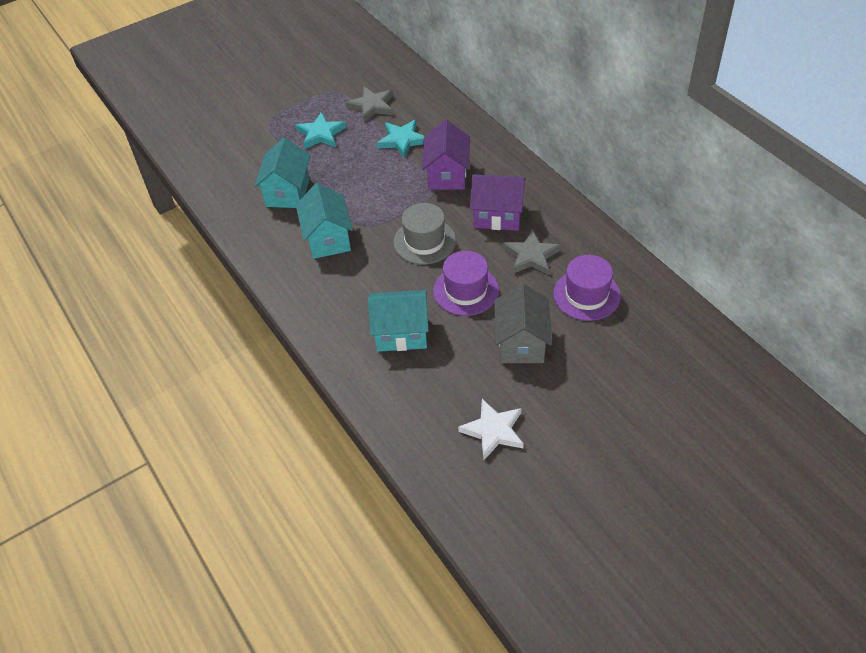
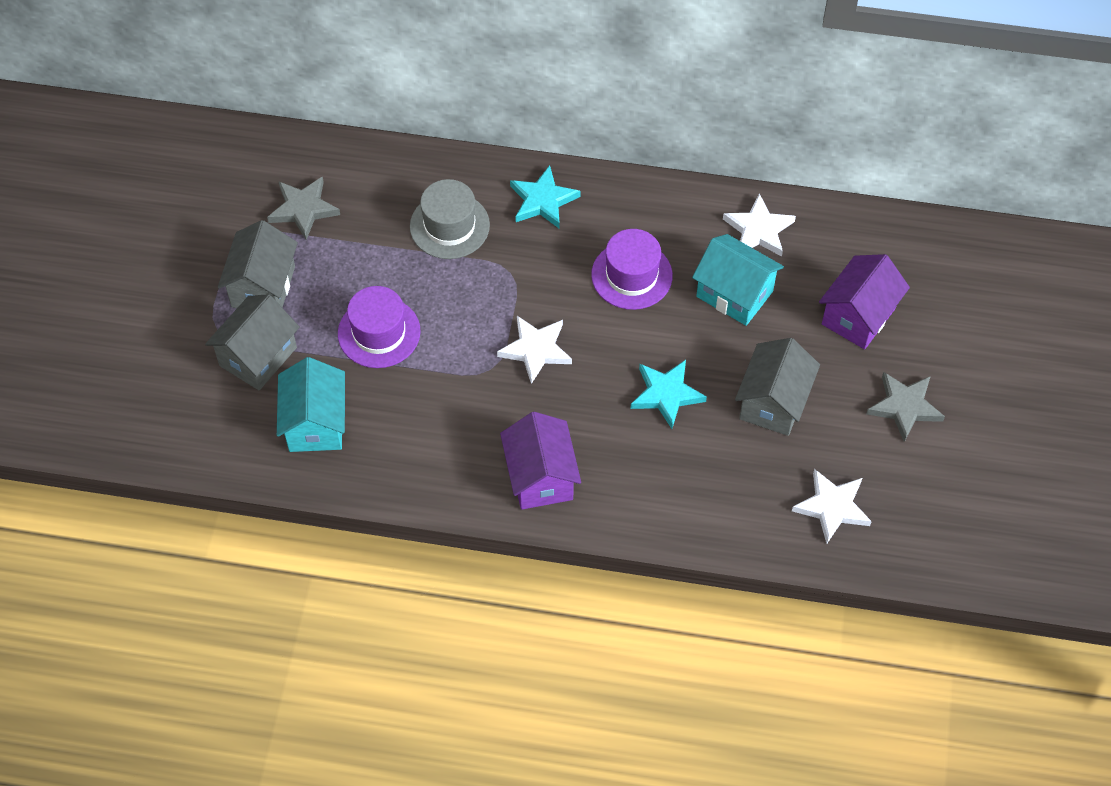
grey house: [494,283,552,363] = 1 -> [205,294,300,391] [218,220,298,308] [735,338,820,436] = 3
turquoise house: [254,138,310,208] [296,183,353,259] [368,290,429,352] = 3 -> [277,357,345,452] [692,234,784,326] = 2
white star: [458,399,524,460] = 1 -> [497,316,572,384] [723,193,796,257] [792,469,872,544] = 3

